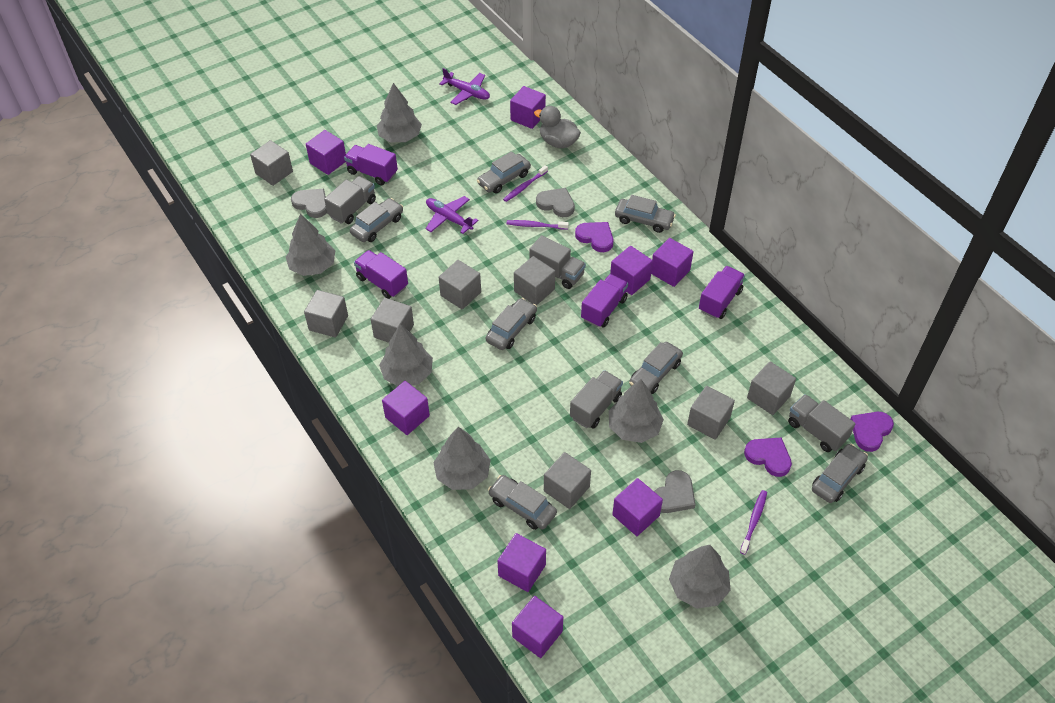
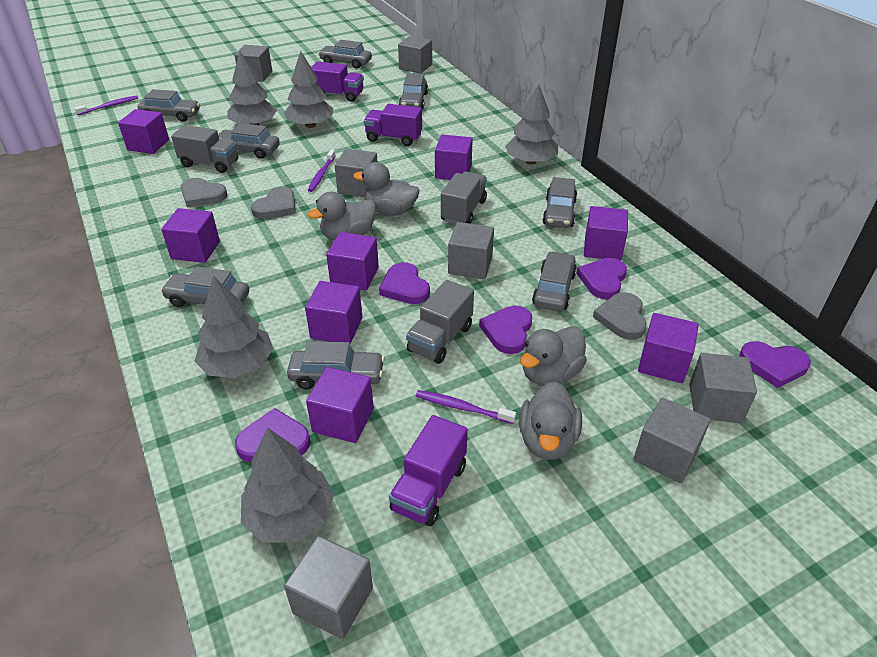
grey car: [350,198,403,242] [477,151,531,193] [486,298,537,350] [488,475,557,530] [615,195,676,233] [629,342,683,394] [812,443,868,503] = 7 -> [137,89,200,122] [160,266,249,307] [218,123,280,159] [287,341,385,389] [318,40,372,69] [399,73,428,110] [532,251,577,311] [542,177,577,228] = 8
grey cube: [250,140,293,186] [304,290,348,338] [371,298,414,343] [439,260,481,310] [514,256,555,305] [544,452,591,509] [687,386,735,440] [747,362,796,415] = 8 -> [234,45,272,82] [284,536,373,639] [335,149,377,197] [398,36,432,74] [448,222,494,279] [634,397,711,483] [689,353,757,423] = 7
grey duck: [534,106,581,148] = 1 -> [308,192,376,241] [353,162,420,216] [519,381,582,460] [520,326,587,386] = 4
grey tree: [286,214,335,276] [377,83,422,142] [379,324,433,386] [433,427,491,490] [609,379,664,443] [669,545,731,609] = 6 -> [195,276,273,378] [227,51,277,125] [241,427,335,542] [284,51,333,128] [505,84,558,165] = 5
grey truck: [324,176,376,224] [529,235,586,289] [570,370,623,428] [788,394,855,452] = 4 -> [171,125,238,173] [406,280,474,364] [441,172,487,224] = 3
purple heart: [575,222,613,252] [744,437,792,477] [850,412,894,452] = 3 -> [235,408,310,462] [379,262,430,304] [479,305,532,354] [577,258,627,299] [739,341,811,388] = 5
purple plane: [426,196,478,234] [439,68,490,105] = 2 -> none = 0
purple truck: [344,144,398,186] [354,250,408,299] [581,274,628,328] [699,266,745,319] = 4 -> [311,61,364,102] [364,104,422,146] [389,415,468,526] = 3

